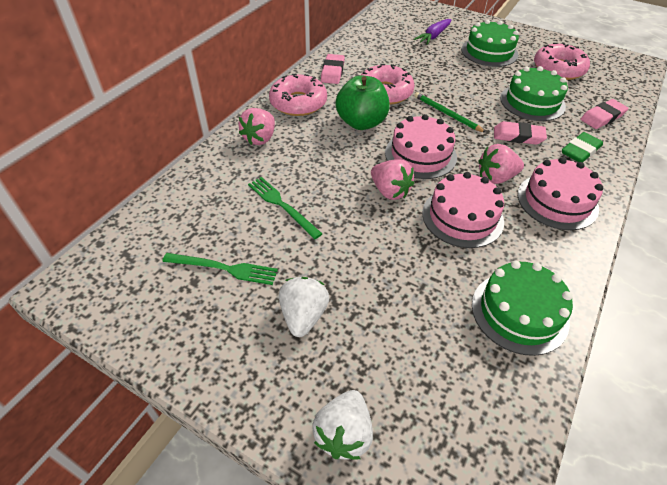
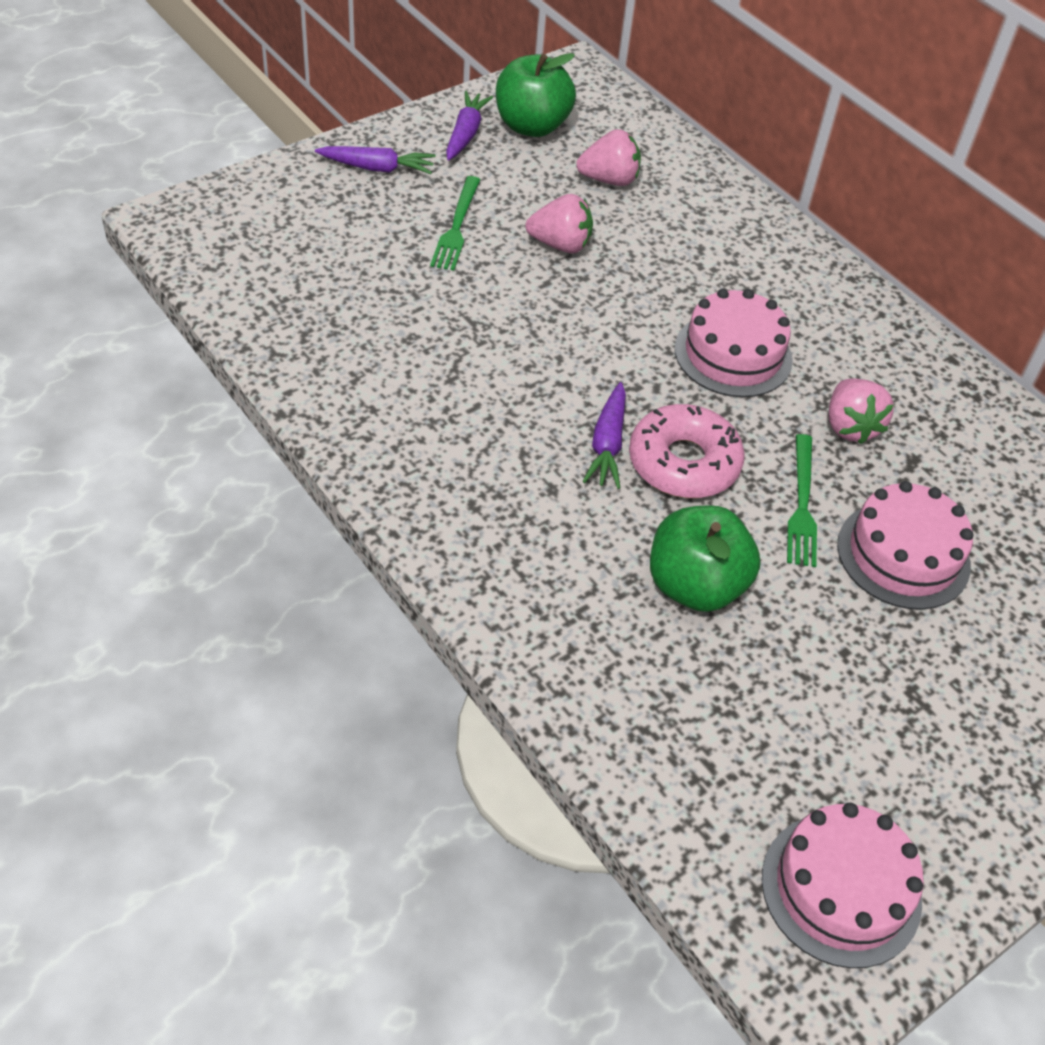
green apple: [335,75,390,130] = 1 -> [496,53,576,137] [650,506,760,612] = 2
green cake: [461,20,519,67] [472,260,573,356] [500,66,568,121] = 3 -> none = 0
green eraser: [562,132,603,162] = 1 -> none = 0
green pencil: [414,92,486,133] = 1 -> none = 0
pink donut: [269,74,327,116] [361,64,415,105] [534,42,590,80] = 3 -> [629,404,745,498] = 1
pink eraser: [321,54,345,84] [494,121,547,145] [581,99,629,129] = 3 -> none = 0
purple carrot: [414,19,452,45] = 1 -> [315,146,435,174] [446,91,493,160] [582,382,626,489] = 3
white strawberry: [279,277,330,337] [312,390,373,460] = 2 -> none = 0

